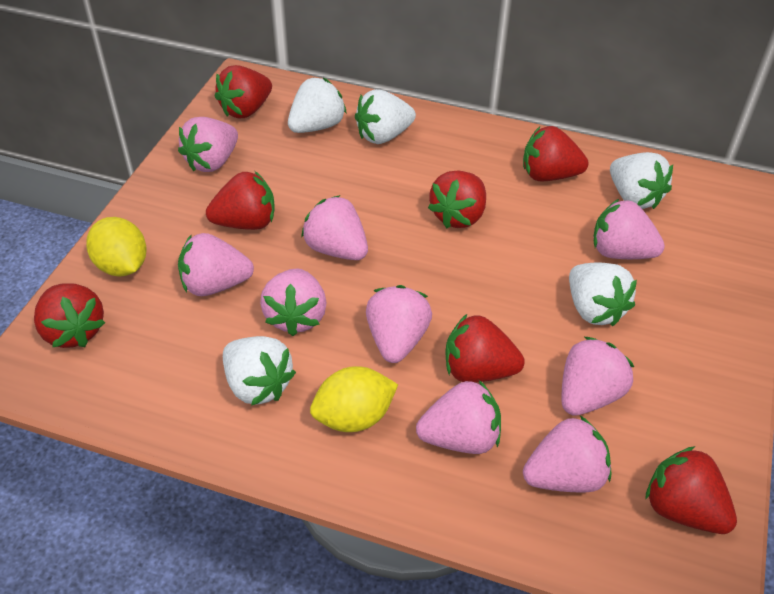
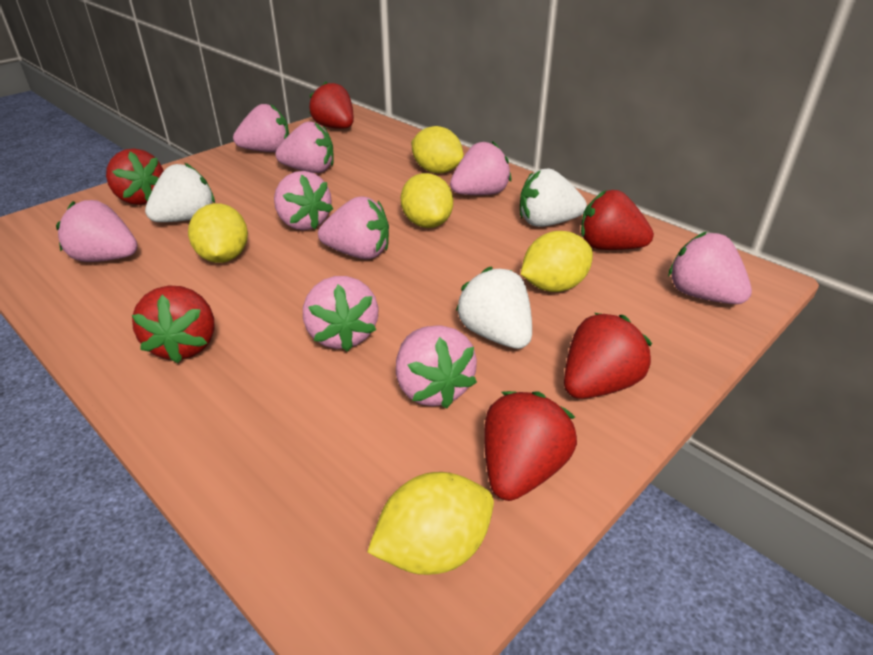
red strawberry: [34,283,105,348] [206,171,274,230] [215,65,272,118] [428,170,486,228] [446,314,525,383] [523,126,589,181] [645,446,737,534] = 7 -> [106,148,164,205] [132,285,214,363] [309,81,354,129] [484,391,577,501] [564,313,652,399] [581,190,654,250] = 6
white strawberry: [223,336,296,406] [288,77,347,133] [355,89,416,144] [569,263,637,326] [610,152,673,209] = 5 -> [145,163,215,222] [456,267,532,349] [520,168,587,227] = 3
yellow lemon: [86,217,147,276] [310,366,398,432] = 2 -> [188,203,248,263] [367,472,494,575] [401,173,453,228] [411,126,464,174] [521,231,593,292] = 5

